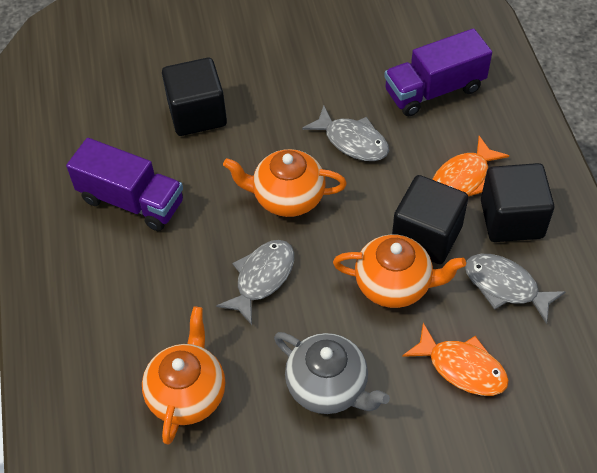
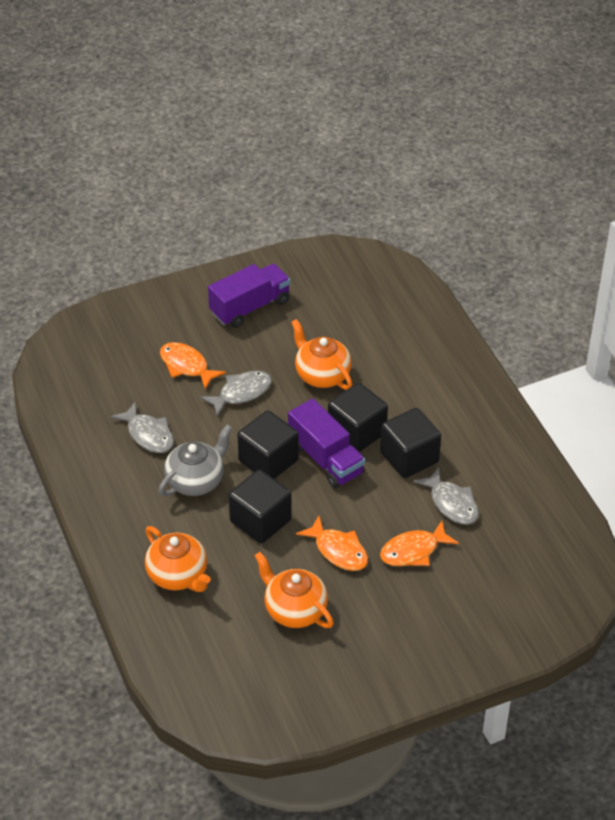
black cube: [162,58,227,136] [392,175,468,264] [481,163,554,242] = 3 -> [229,469,292,544] [237,410,299,479] [328,383,388,452] [380,408,441,478] = 4
orange fish: [402,323,509,396] [432,136,509,196] = 2 -> [160,342,226,390] [296,516,368,571] [380,521,459,566] = 3

